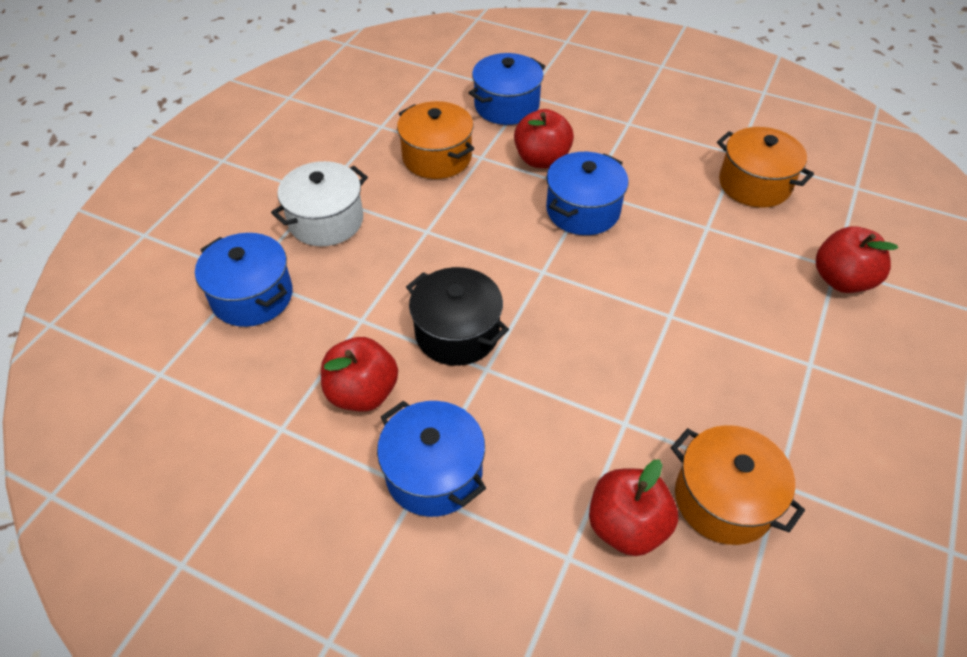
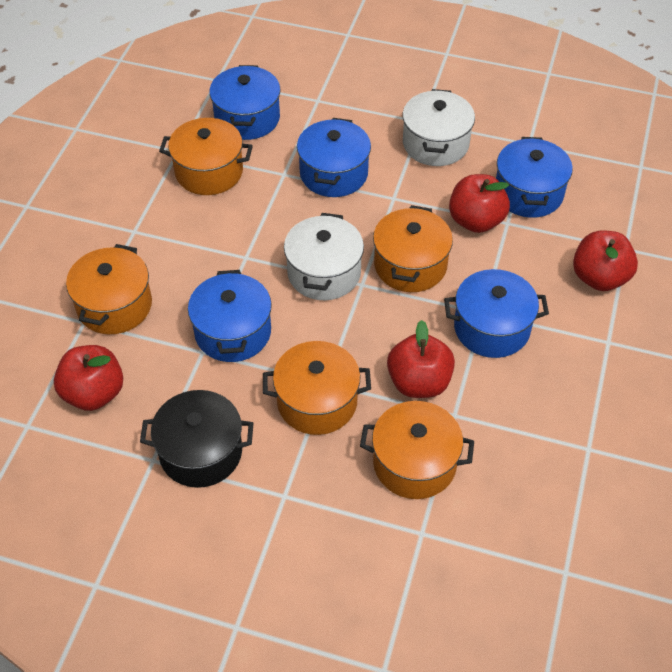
blue pot: [195,233,293,327] [377,401,486,517] [469,53,545,125] [546,152,629,235] = 4 -> [188,270,272,362] [209,65,280,140] [297,118,371,197] [444,269,549,358] [496,137,573,218] = 5
orange pot: [397,101,474,179] [671,425,805,545] [717,127,814,208] = 3 -> [66,244,152,334] [159,118,253,195] [263,341,371,435] [360,401,474,499] [373,205,453,292] = 5
white pot: [271,161,368,246] = 1 -> [284,213,364,300] [403,89,475,166] = 2

